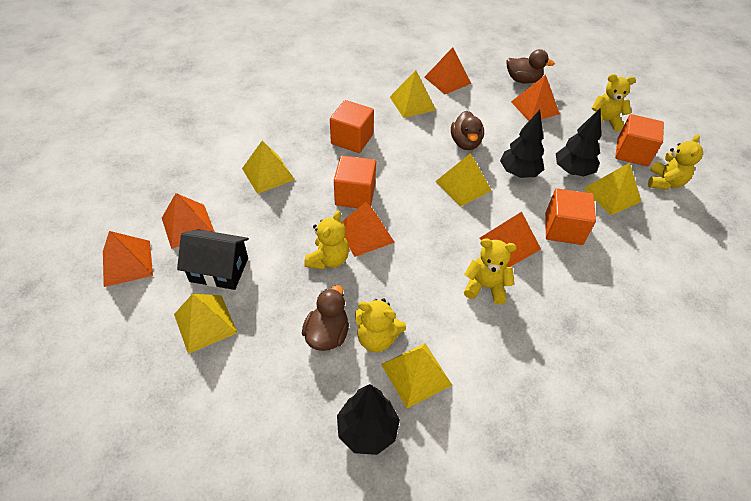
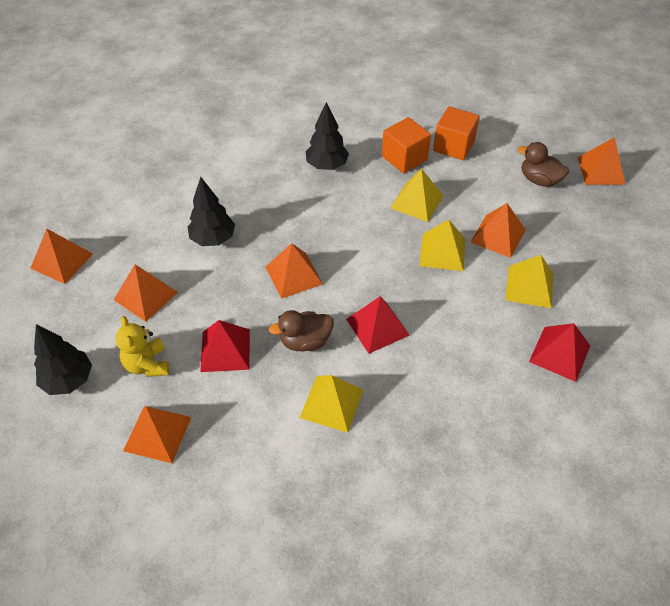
black house: [177,229,249,290] = 1 -> none = 0
brown duck: [302,285,349,351] [451,111,484,150] [506,49,555,84] = 3 -> [269,310,334,351] [518,142,569,187] = 2
orange cube: [330,100,374,153] [334,156,376,208] [545,188,596,245] [615,114,664,167] = 4 -> [382,117,431,173] [433,106,480,160] = 2
red pyramid: none = 0 -> [200,320,250,372] [346,296,410,354] [529,323,590,382] = 3
yellow pyramid: [174,294,237,354] [242,141,295,194] [381,343,452,408] [390,70,436,118] [435,153,492,207] [583,163,641,215] = 6 -> [300,375,363,433] [390,168,444,222] [419,220,465,271] [505,255,553,308] = 4
yellow teddy bear: [304,211,349,270] [355,299,406,352] [464,238,516,304] [591,74,636,131] [648,134,703,190] = 5 -> [116,316,170,377] = 1

